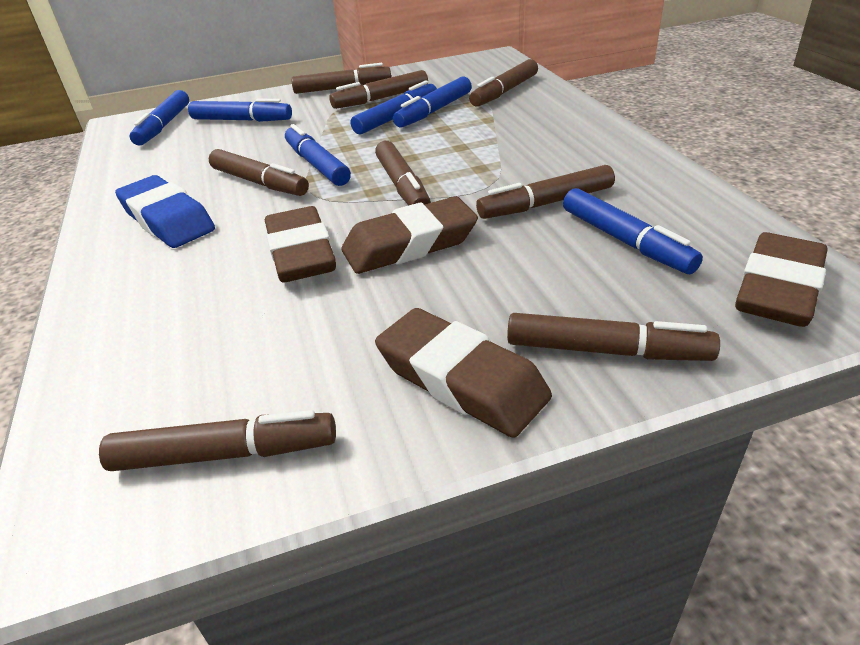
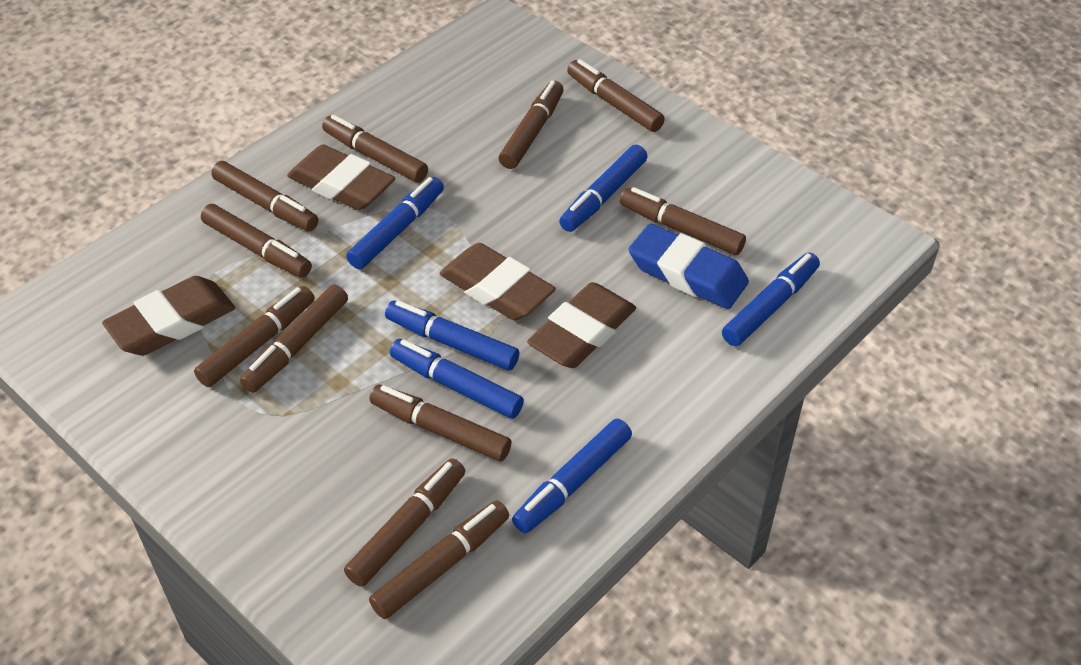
brown marker: [99,410,336,471] [209,149,309,196] [291,63,391,94] [329,70,428,109] [375,141,431,206] [469,59,538,107] [476,165,615,219] [507,313,720,361] = 8 -> [194,286,315,387] [201,204,312,278] [211,161,318,231] [240,284,348,393] [322,115,428,183] [344,458,465,587] [369,500,509,619] [370,384,511,461] [499,81,564,169] [567,59,665,132] [620,187,746,255] = 11

